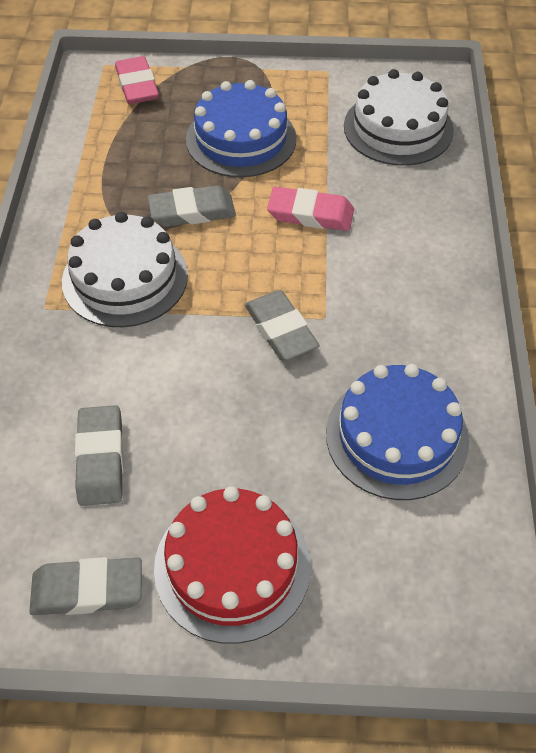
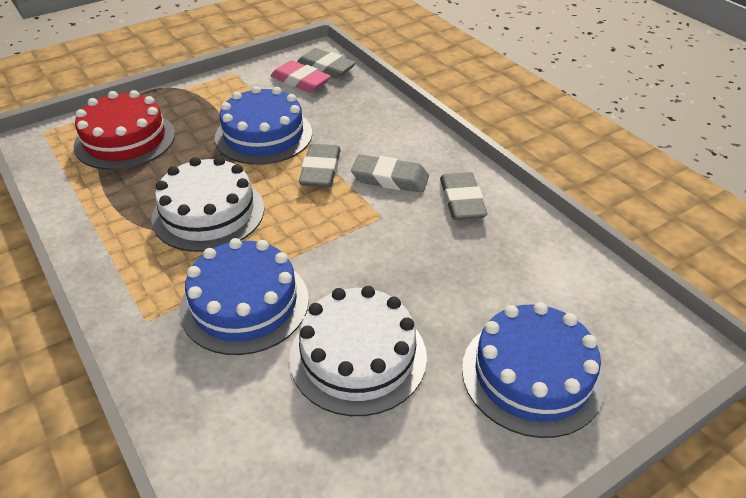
blue cake: [186,80,297,178] [326,364,469,500] = 2 -> [180,238,309,355] [215,86,312,165] [462,302,605,438] = 3
pink eraser: [115,56,159,104] [267,187,354,231] = 2 -> [271,60,331,92] = 1

